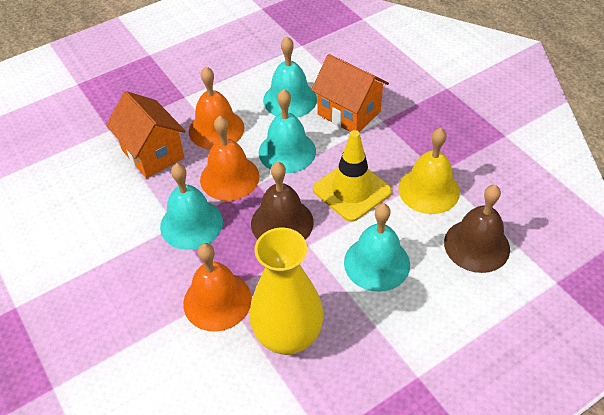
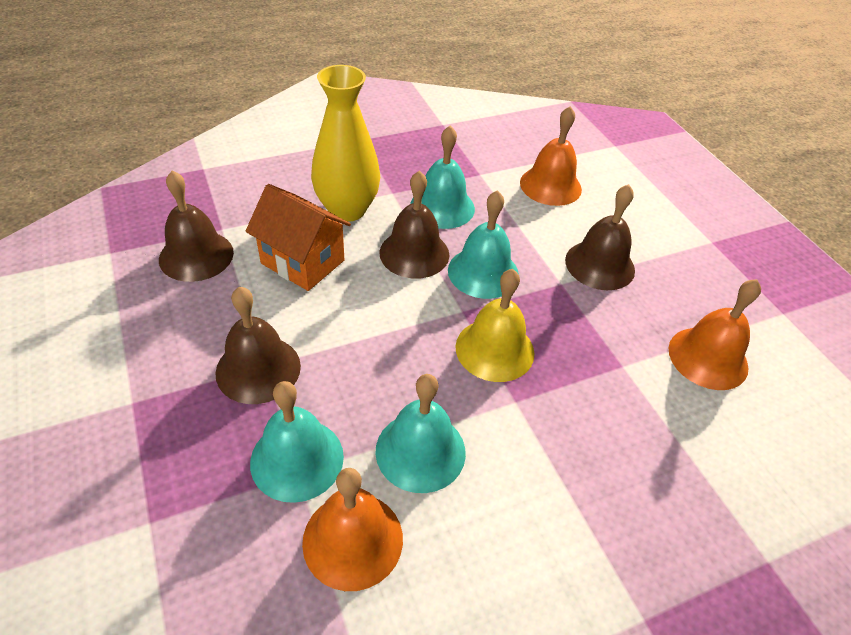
brown bell: [251,162,314,240] [444,185,510,273] = 2 -> [159,171,234,282] [215,287,301,404] [380,171,449,279] [565,184,635,290] = 4
orange house: [106,91,186,178] [311,54,389,132] = 2 -> [245,184,351,291] = 1
yellow traffic cone: [313,130,392,222] = 1 -> none = 0

